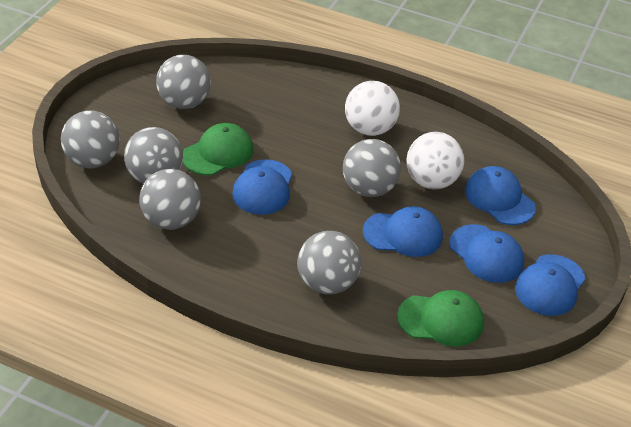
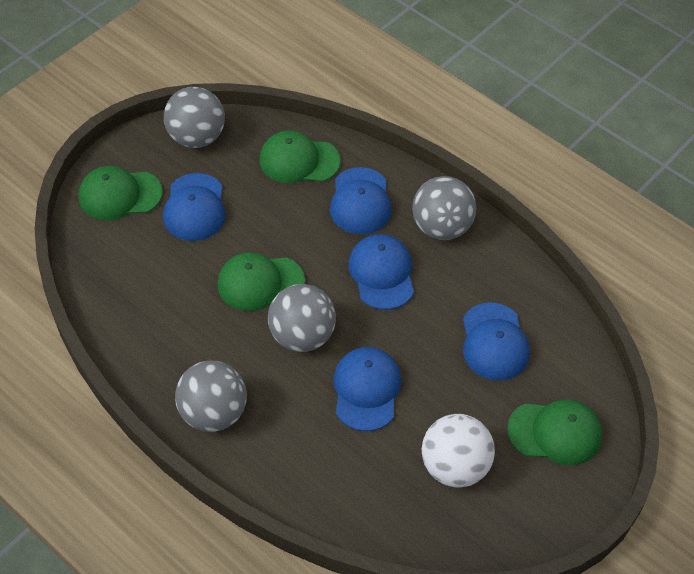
green cap: [183,123,253,175] [397,290,484,346] = 2 -> [78,166,163,220] [218,252,305,311] [259,131,341,183] [507,399,602,465] = 4
grey ball: [61,111,120,168] [124,127,183,184] [139,169,201,230] [156,55,211,109] [297,231,361,295] [343,139,401,197] = 6 -> [164,87,225,148] [175,361,247,432] [268,284,336,352] [412,176,476,240] = 4
white ball: [345,81,400,136] [407,132,464,189] = 2 -> [422,414,495,488] = 1

